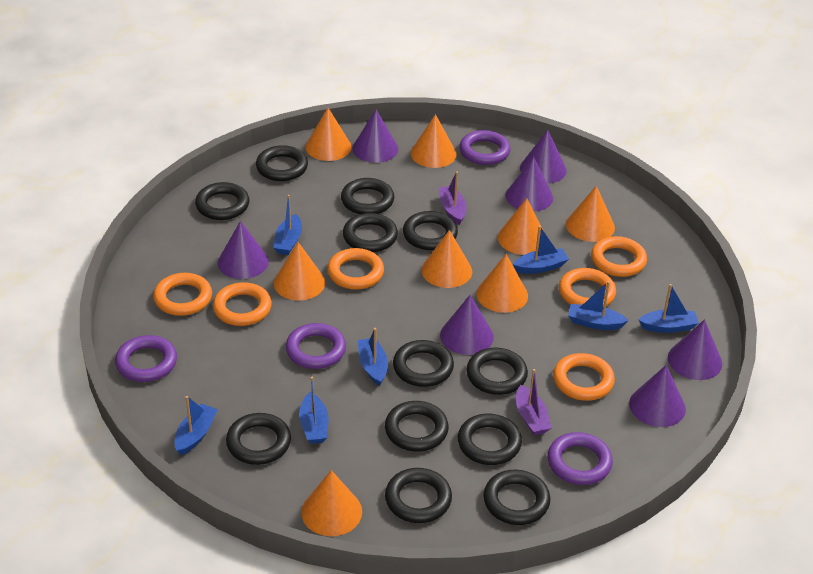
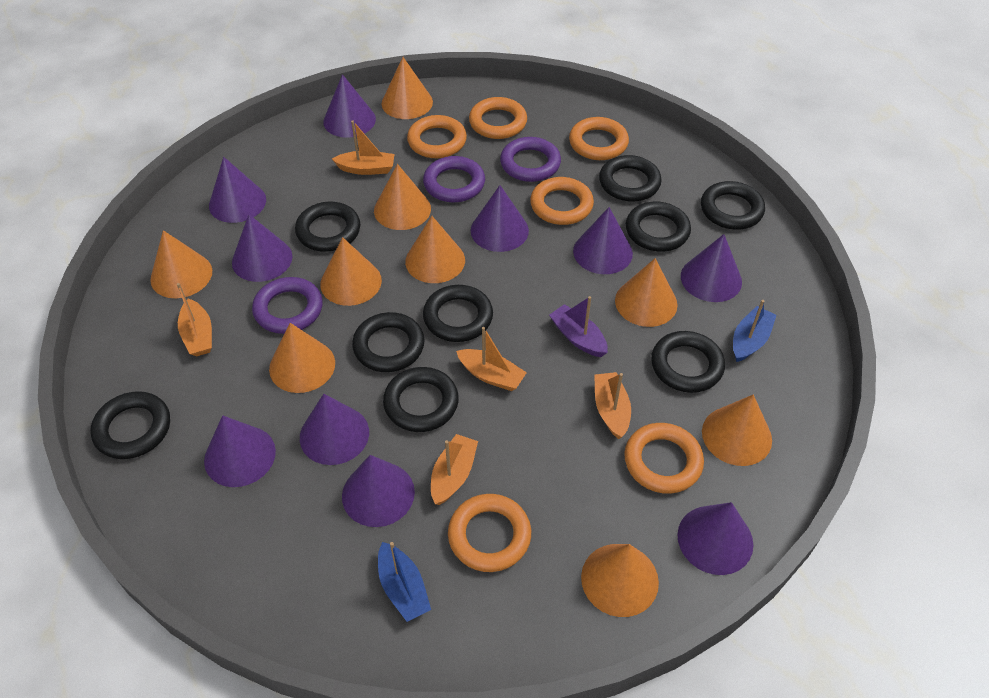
black ring: [195,182,250,220] [226,413,291,465] [256,145,308,181] [341,178,394,214] [343,213,398,252] [385,401,449,452] [385,468,452,523] [393,340,454,387] [403,211,458,250] [458,414,522,465] [466,348,528,395] [483,470,550,525] = 12 -> [91,391,170,459] [295,202,360,252] [352,312,425,372] [383,367,459,432] [423,285,493,342] [599,155,662,201] [626,202,691,252] [651,331,725,393] [701,181,765,230] = 9
blue boat: [174,396,218,455] [274,195,302,255] [299,377,329,444] [358,328,388,386] [513,226,569,274] [568,281,629,330] [638,284,699,333] = 7 -> [378,542,431,622] [733,300,776,362] = 2
orange boat: none = 0 -> [177,283,212,356] [332,120,395,175] [431,434,478,505] [456,327,527,391] [594,372,631,439] = 5
orange cone: [274,242,325,301] [301,470,362,536] [305,108,352,161] [411,114,457,168] [422,230,472,288] [476,254,528,313] [498,198,542,255] [566,186,615,242] = 8 -> [150,230,212,298] [269,323,335,393] [320,237,382,306] [374,164,431,230] [382,57,433,119] [405,216,465,283] [581,544,659,617] [615,258,677,327] [702,394,772,466] = 9
purple boat: [439,171,467,225] [516,369,552,435] = 2 -> [549,296,608,357] = 1
purple cone: [218,221,269,279] [352,110,398,163] [440,295,494,355] [506,157,553,212] [520,130,567,184] [629,365,686,427] [668,319,722,380] = 7 -> [204,415,276,487] [209,157,266,223] [232,214,292,282] [300,394,369,465] [323,74,376,138] [342,455,415,527] [471,185,529,252] [573,207,633,274] [677,502,753,575] [681,234,742,302] = 10
purple ring: [115,335,177,382] [286,323,346,369] [459,130,511,165] [547,432,613,485] = 4 -> [252,277,323,334] [423,156,485,202] [500,137,561,182] = 3

